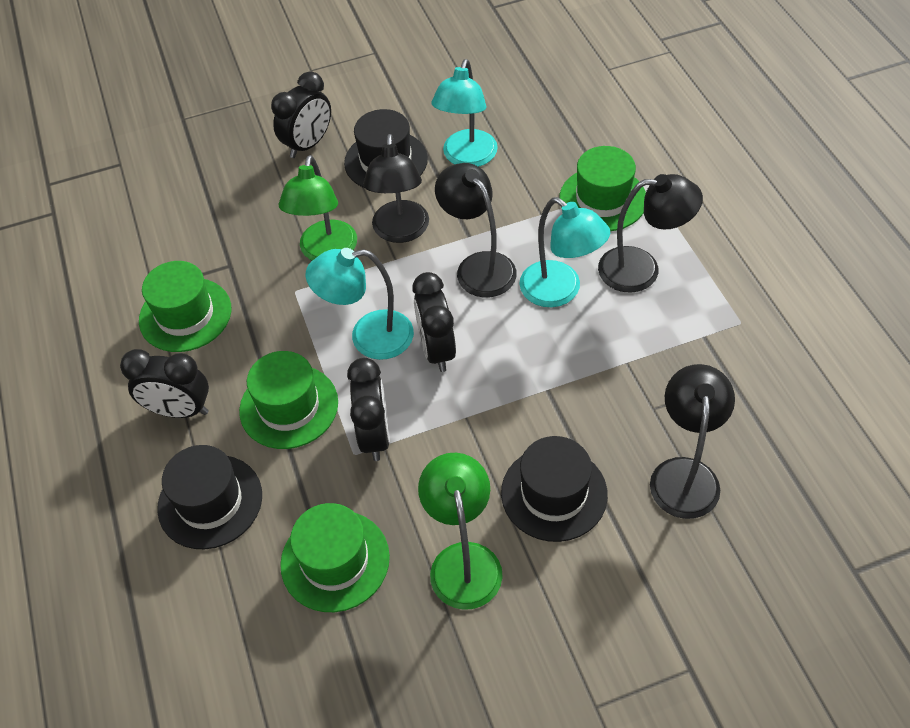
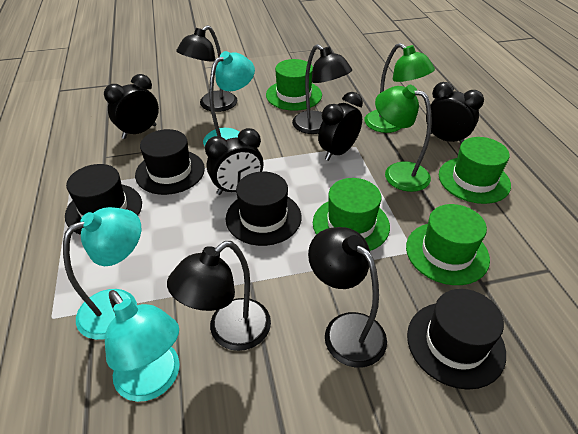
black hat: [157,445,262,549] [344,109,428,188] [501,436,608,542] = 3 -> [65,164,142,235] [135,129,205,195] [226,172,301,246] [407,289,506,390] = 4

